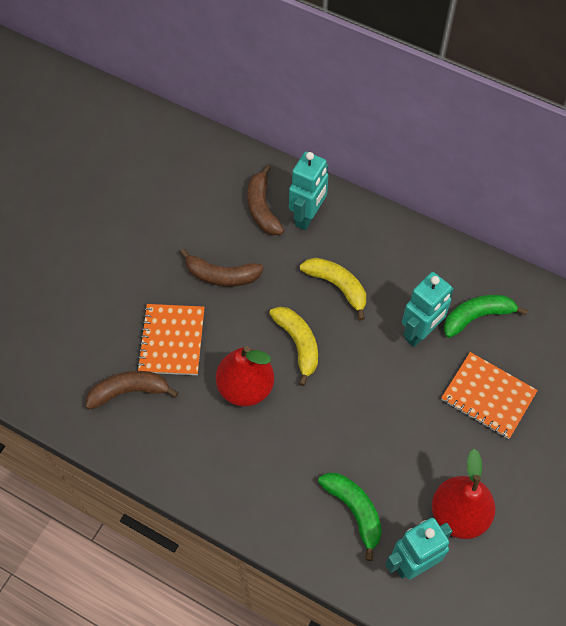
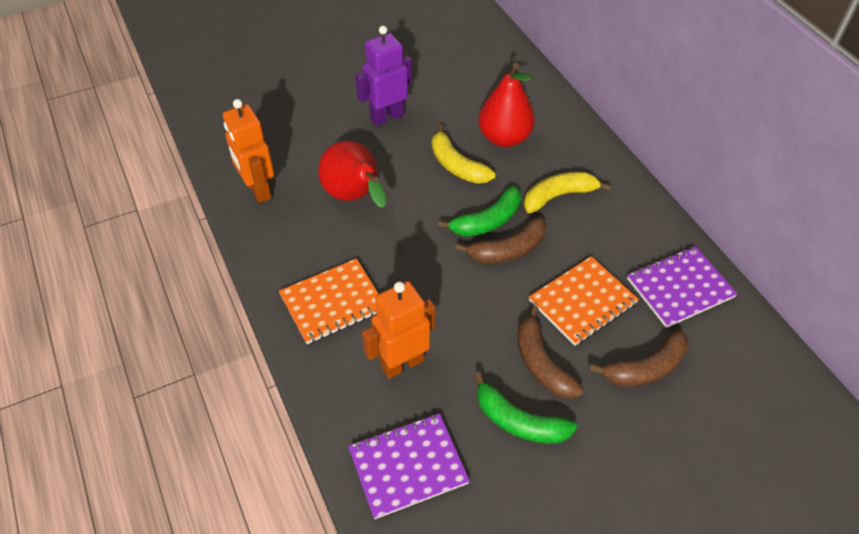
orange robot: none = 0 -> [223,99,274,203] [362,281,435,379] = 2
purple notebook: none = 0 -> [348,413,470,519] [627,246,738,328] = 2
purple robot: none = 0 -> [355,26,412,126] = 1
turquoise robot: [289,151,328,230] [385,518,452,580] [402,272,454,347] = 3 -> none = 0

